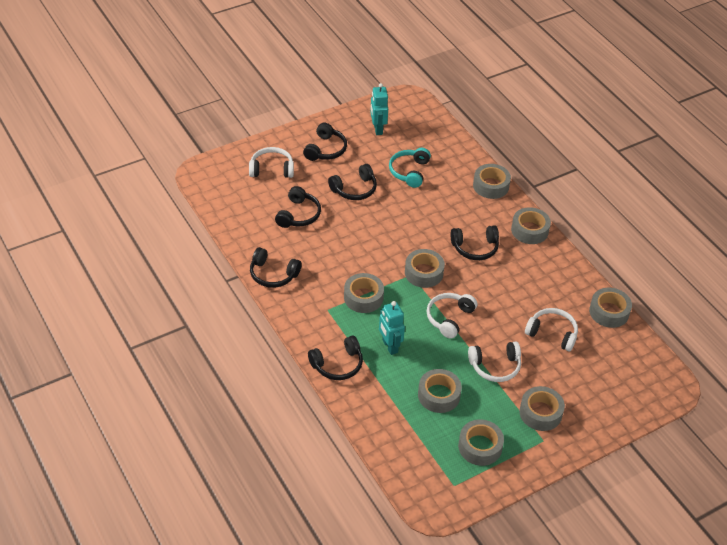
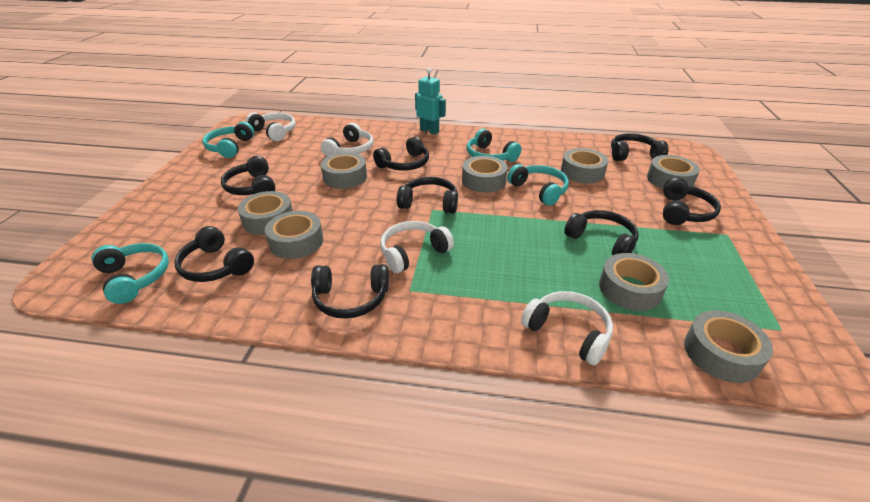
black headphones: [250,247,302,288] [275,186,321,228] [303,123,347,161] [308,336,363,380] [328,164,377,200] [451,225,499,260] = 6 -> [174,226,254,282] [221,156,275,195] [311,264,389,319] [373,136,429,171] [397,177,458,214] [564,210,638,255] [611,133,668,161] [663,177,721,225] = 8
turquoise headphones: [389,148,431,188] = 1 -> [91,243,169,304] [202,122,254,158] [467,129,521,162] [507,164,569,206] = 4
turquoise robot: [370,83,388,135] [379,301,405,355] = 2 -> [415,68,446,134] = 1

